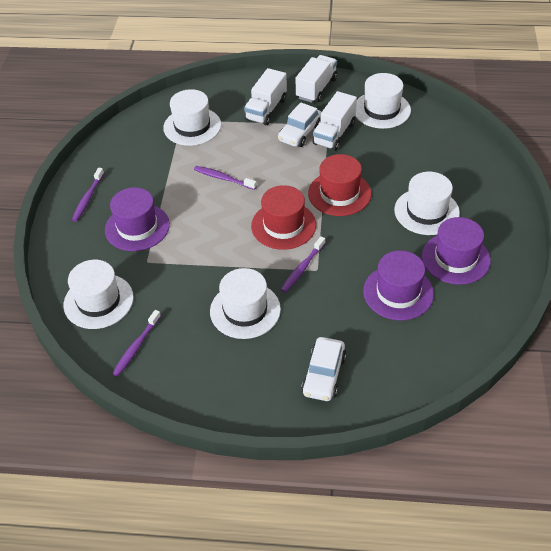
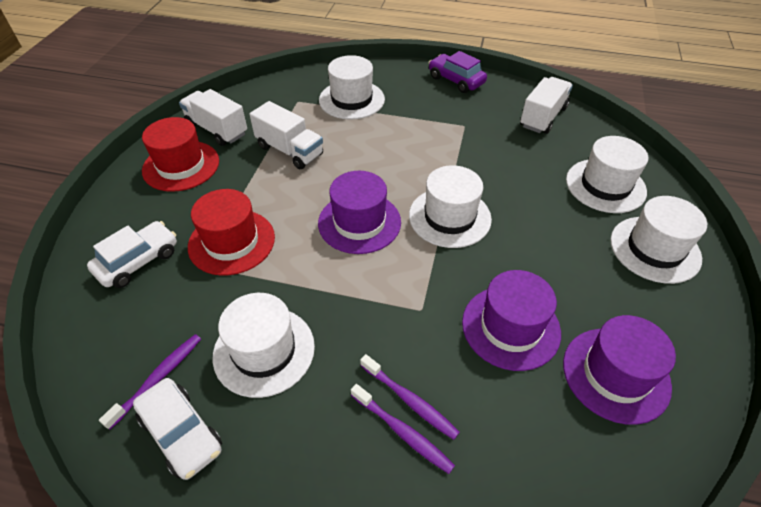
purple car: none = 0 -> [429,51,487,93] = 1
purple toothbrush: [72,168,104,222] [112,310,161,377] [194,166,257,190] [281,236,325,293] = 4 -> [99,334,201,430] [351,384,455,474] [360,354,460,440] = 3

